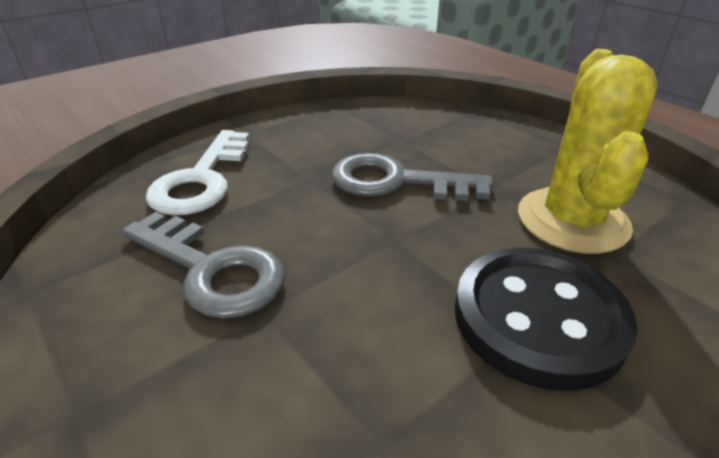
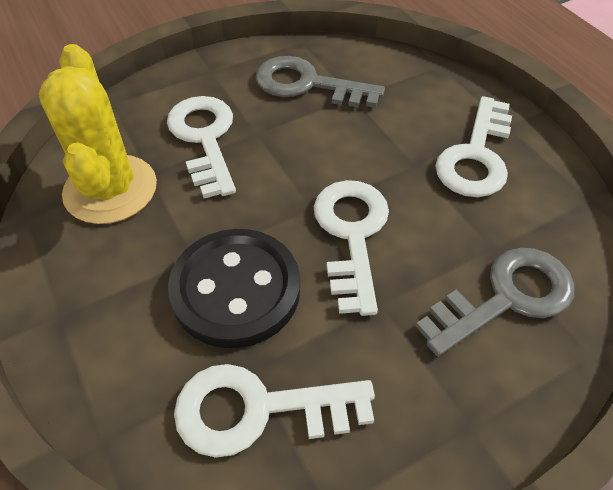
white key: [146,130,250,215] = 1 -> [167,96,236,198] [174,364,375,458] [314,180,389,316] [435,96,512,197] = 4

